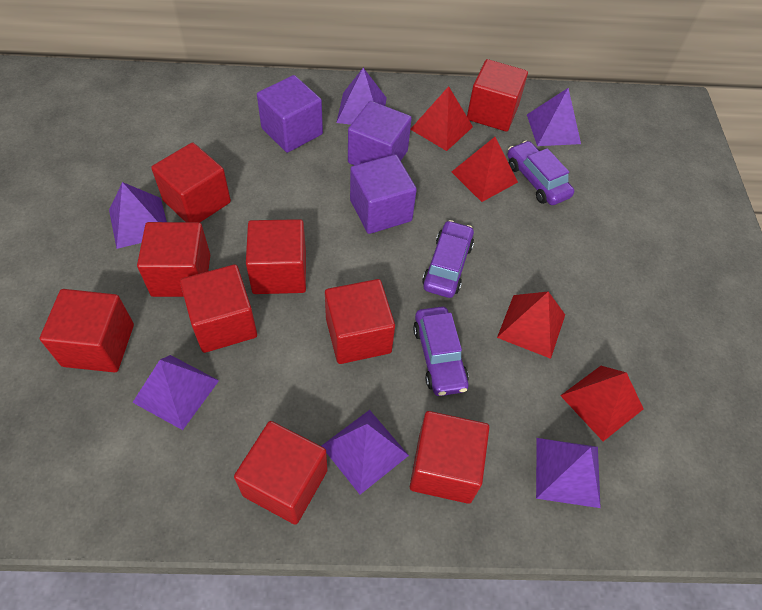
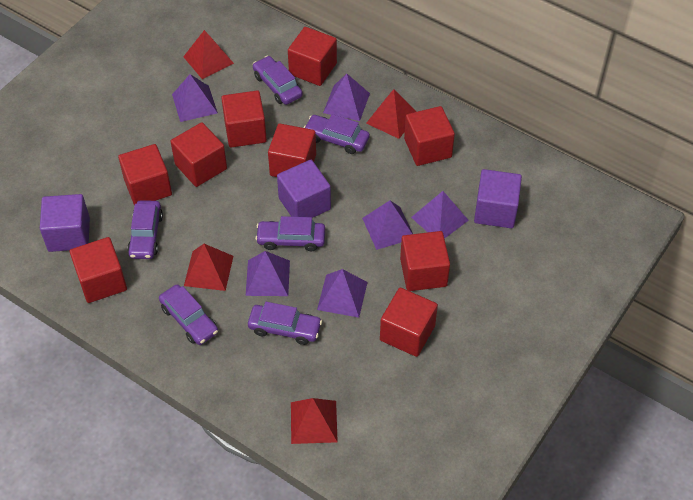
purple car: [413,307,469,396] [422,220,474,298] [508,141,574,205] = 3 -> [127,200,163,259] [159,285,218,345] [248,302,322,345] [253,56,303,105] [255,216,325,251] [304,114,370,154] = 6

